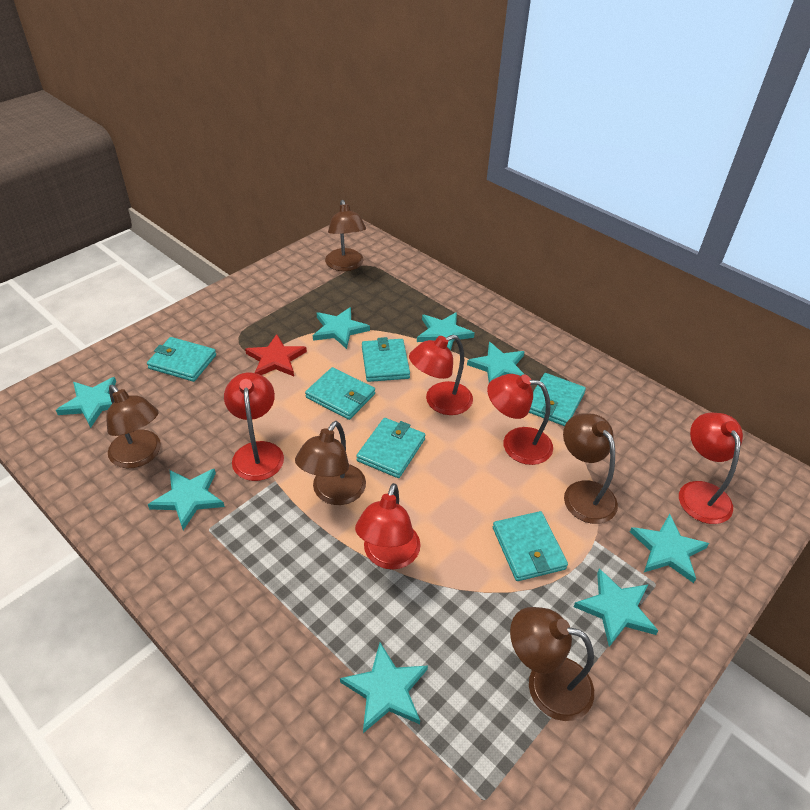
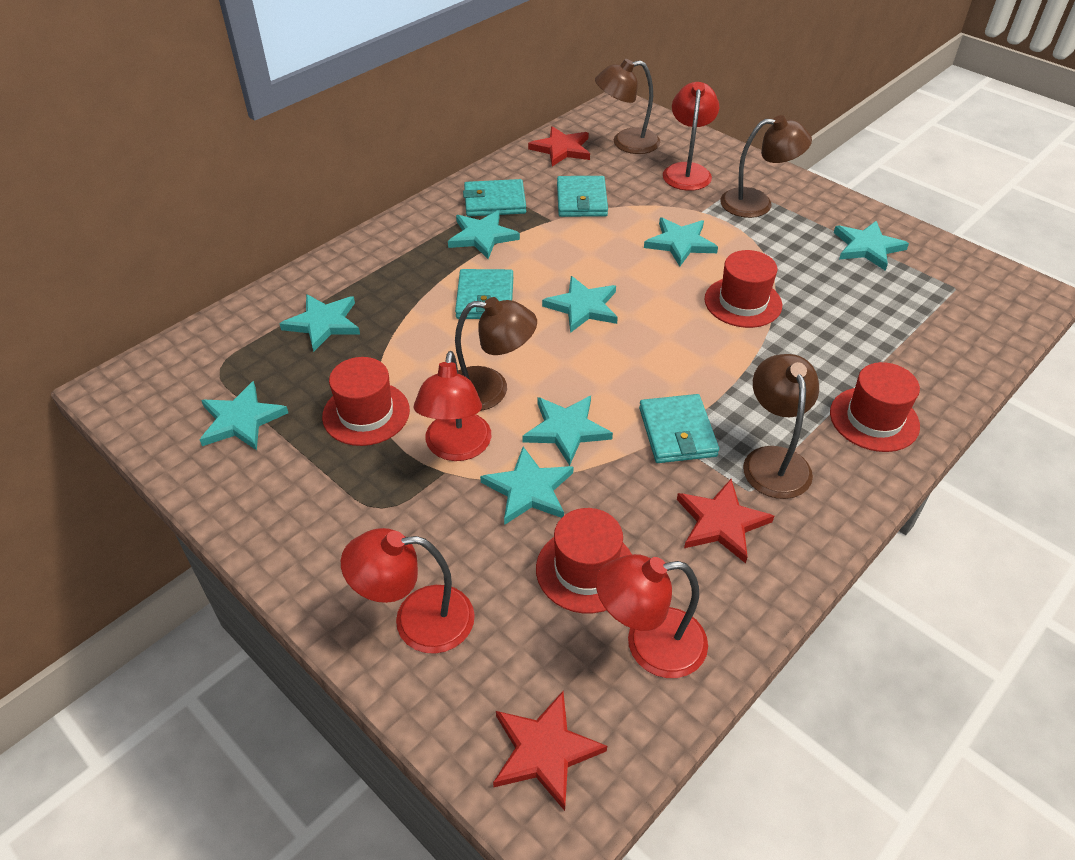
brown lamp: [106,385,161,468] [295,421,366,505] [325,200,366,271] [510,607,594,721] [563,413,618,524] = 5 -> [455,297,537,411] [595,59,660,154] [720,115,812,218] [743,354,819,499] = 4
red hat: none = 0 -> [322,357,410,446] [536,508,632,614] [705,250,782,328] [830,362,920,452] = 4
red lamp: [224,373,284,481] [355,483,421,570] [409,335,473,415] [487,374,553,465] [679,412,743,524] = 5 -> [341,528,475,654] [414,351,491,461] [596,554,708,678] [663,82,719,191] = 4
red star: [245,334,307,376] = 1 -> [493,691,607,811] [528,126,590,166] [677,479,774,563] = 3
turquoise wallet: [147,337,216,382] [305,367,375,420] [356,418,425,478] [362,337,410,382] [493,511,568,581] [529,373,586,426] = 6 -> [455,269,513,319] [463,179,526,217] [557,176,608,217] [639,394,719,463] = 4

